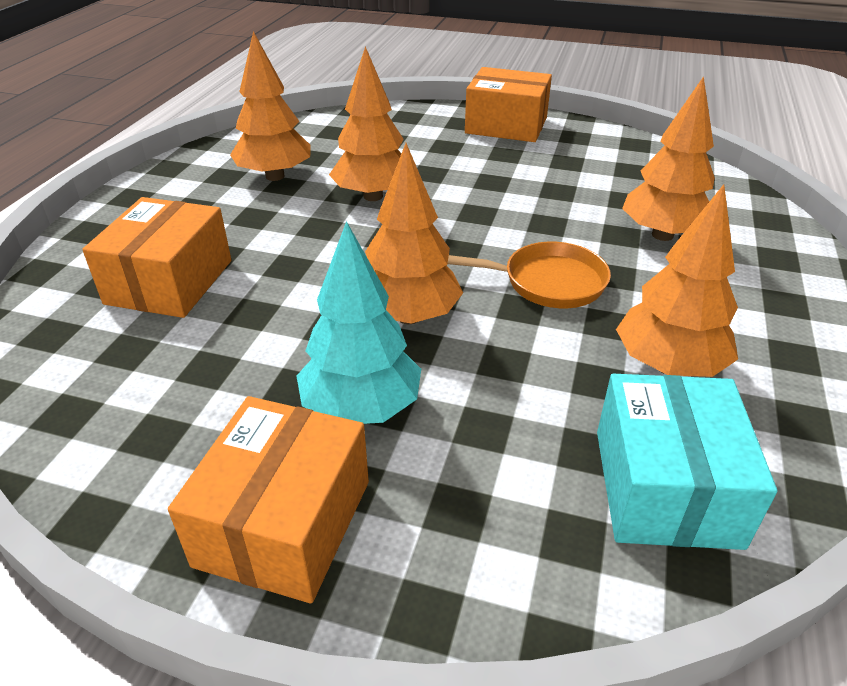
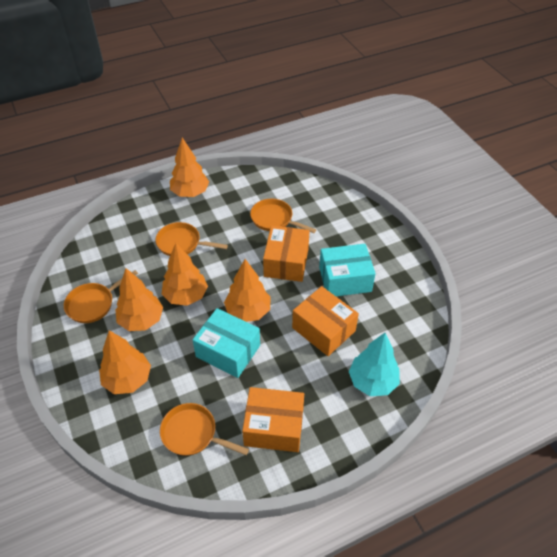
orange pan: [447,242,611,308] = 1 -> [64,270,138,323] [155,222,228,256] [160,403,249,456] [250,199,316,233] = 4
turquoise box: [597,374,777,550] = 1 -> [193,308,260,378] [319,244,376,296] = 2

